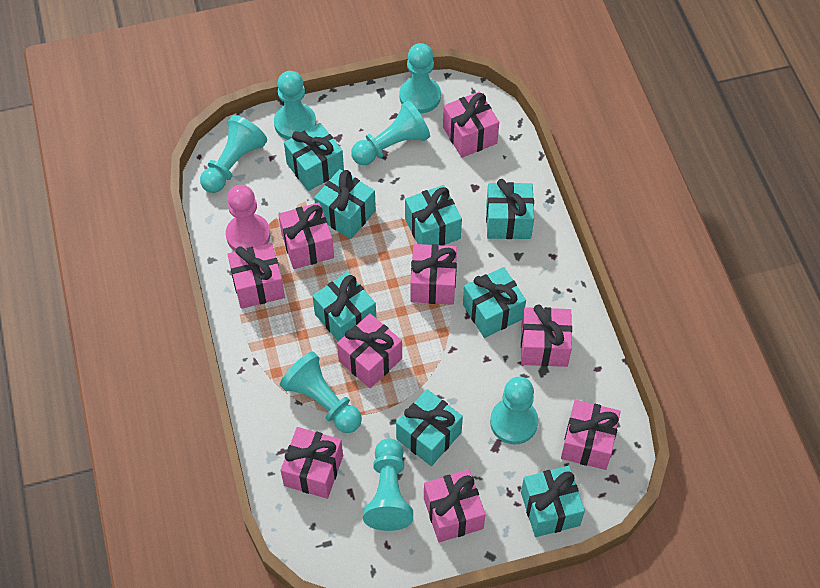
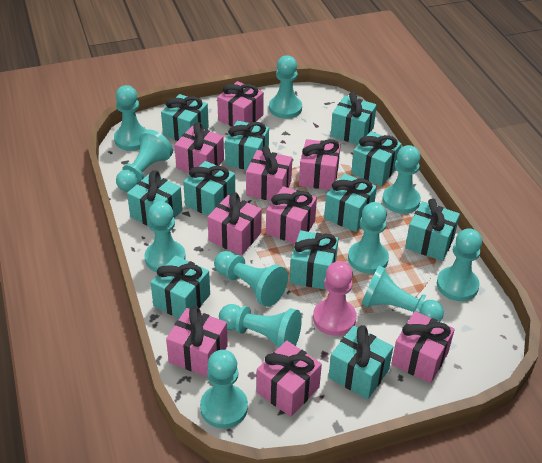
turquoise gift: [284,123,344,191] [313,272,376,341] [314,169,376,239] [396,389,463,466] [405,185,462,246] [463,267,526,338] [486,179,534,239] [521,466,585,537] = 8 -> [127,170,183,226] [150,255,210,318] [161,94,209,141] [183,161,235,216] [225,121,269,170] [290,230,339,290] [324,173,377,232] [328,325,393,399] [331,92,377,145] [351,131,402,186] [405,199,460,261] = 11
turquoise pawn: [200,115,267,193] [274,71,316,140] [280,352,362,433] [351,101,430,165] [363,439,413,531] [399,43,441,113] [490,376,538,444] = 7 -> [114,85,147,151] [116,129,173,192] [145,201,186,272] [200,350,248,428] [214,251,288,307] [219,304,302,348] [269,55,302,119] [348,202,389,274] [362,266,444,322] [382,145,421,214] [437,228,482,301] = 11

